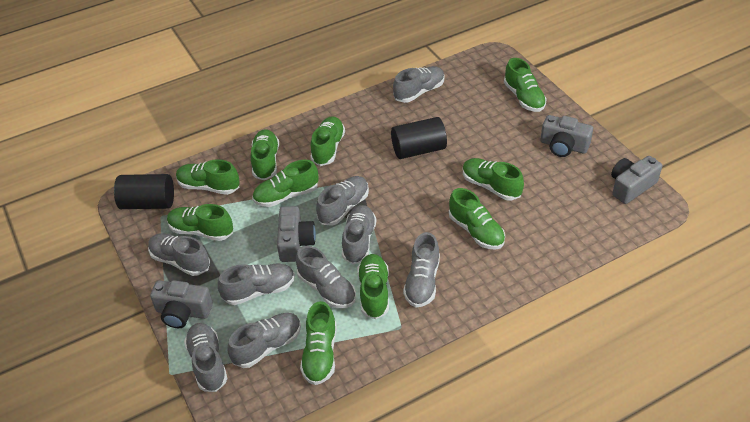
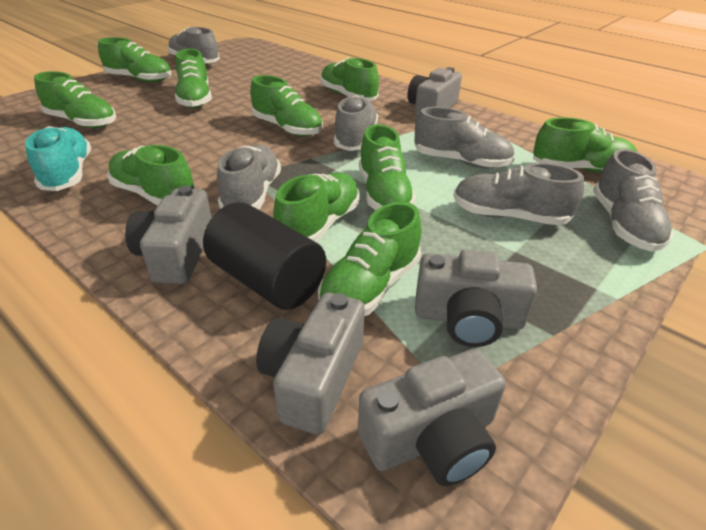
black cylinder: [114,174,174,209] [391,117,447,159] = 2 -> [203,202,326,310] = 1
grey camera: [150,280,213,328] [277,206,316,262] [540,115,593,157] [611,156,662,204] = 4 -> [125,186,212,284] [256,293,365,435] [358,348,506,486] [407,67,462,117] [415,249,537,347] = 5
grey shoe: [148,233,210,276] [184,323,228,392] [218,263,295,305] [227,313,301,368] [296,246,356,308] [316,176,369,226] [342,205,376,265] [393,66,445,103] [403,232,440,308] = 9 -> [168,27,220,63] [217,145,281,210] [334,95,378,151] [414,107,515,169] [453,163,584,225] [593,149,674,252] = 6
turquoise shoe: none = 0 -> [25,126,91,191] = 1

